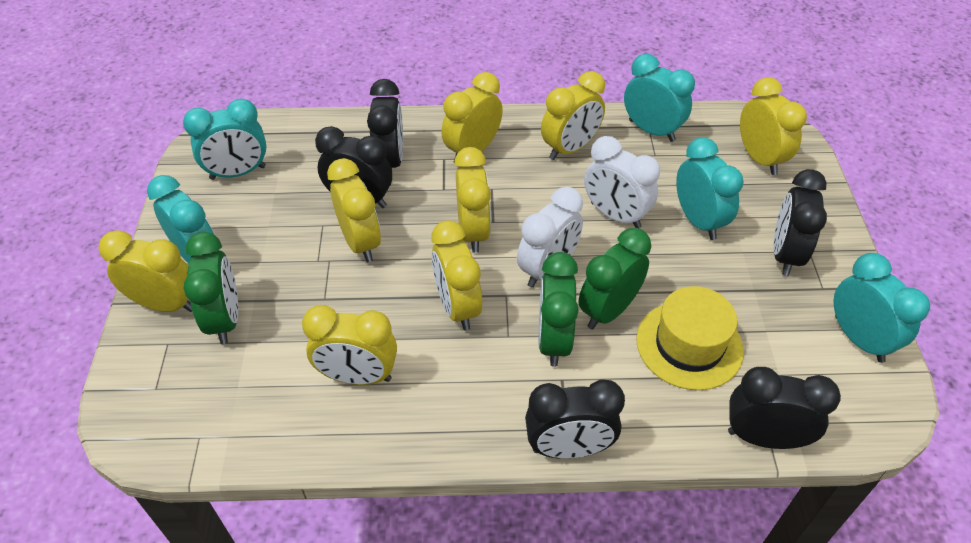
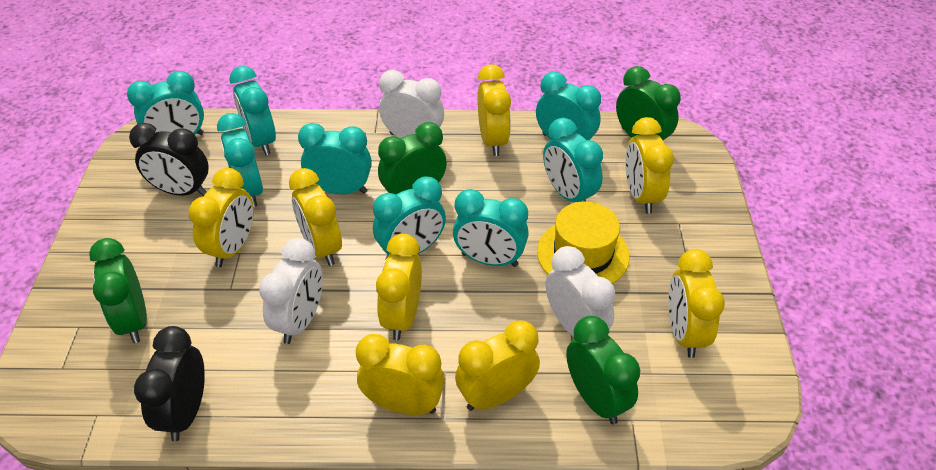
black clock: [315,126,392,208] [367,79,403,169] [525,379,625,459] [728,367,841,449] [773,169,827,276] = 5 -> [129,123,209,196] [134,326,205,441] = 2
green clock: [184,232,238,344] [538,252,579,367] [579,228,651,329] = 3 -> [89,238,147,343] [378,122,447,194] [566,316,640,424] [616,66,681,140] = 4
turquoise clock: [147,175,215,264] [183,99,267,180] [624,54,695,142] [676,137,744,240] [834,253,930,363] = 5 -> [127,71,204,135] [217,113,263,207] [229,66,276,155] [298,123,372,194] [373,176,446,260] [453,189,529,267] [536,72,601,140] [543,118,603,202] = 8
white clock: [517,187,583,288] [584,136,660,228] = 2 -> [259,238,323,344] [379,70,444,138] [546,246,615,337] = 3

